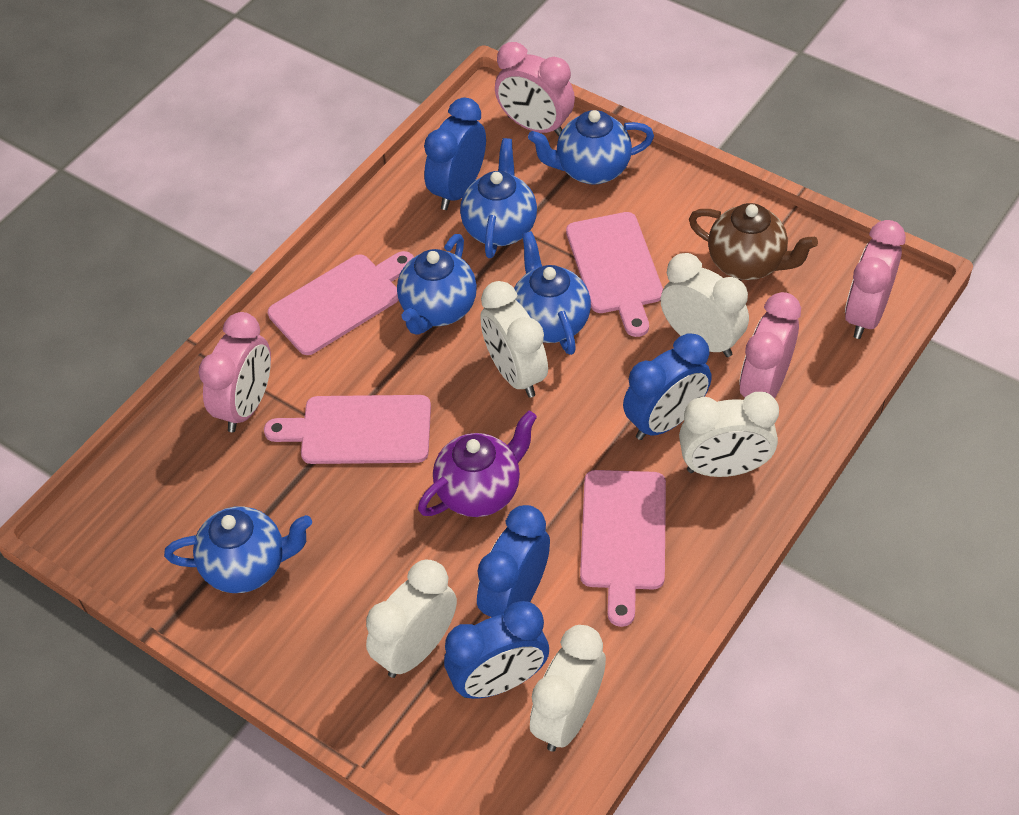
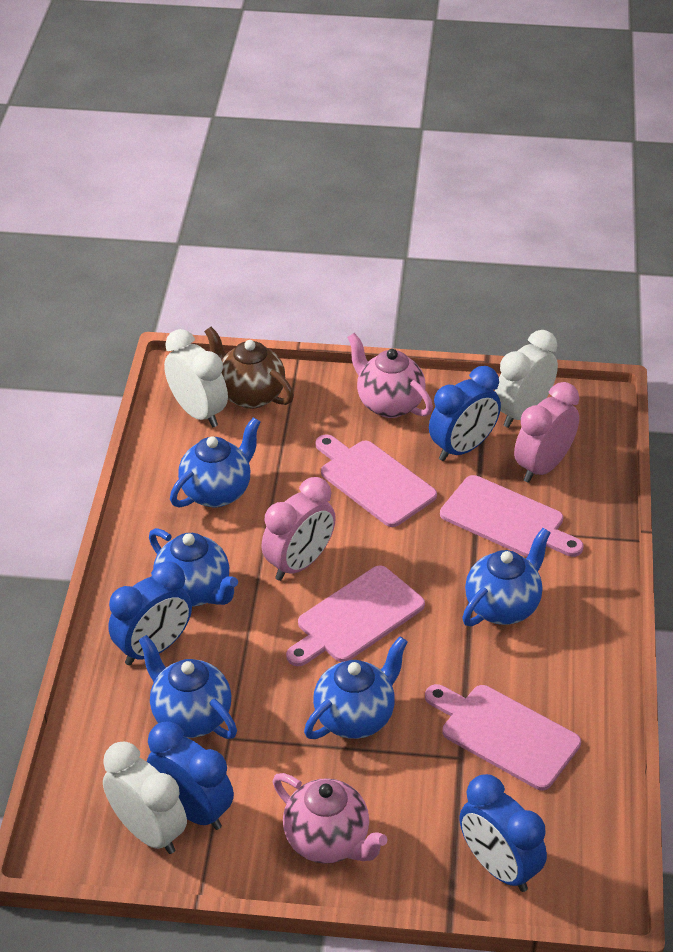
pink clock: [199,312,271,432] [495,42,575,136] [739,292,801,398] [845,220,906,339] = 4 -> [261,477,336,581] [514,382,579,483] = 2
pink teapot: none = 0 -> [273,773,388,864] [347,333,433,418] = 2
purple teapot: [418,411,537,517] = 1 -> none = 0
white clock: [366,560,457,678] [480,281,548,398] [530,625,606,752] [661,253,749,357] [679,392,779,477] = 5 -> [103,742,187,854] [164,329,228,427] [495,330,558,428] = 3

